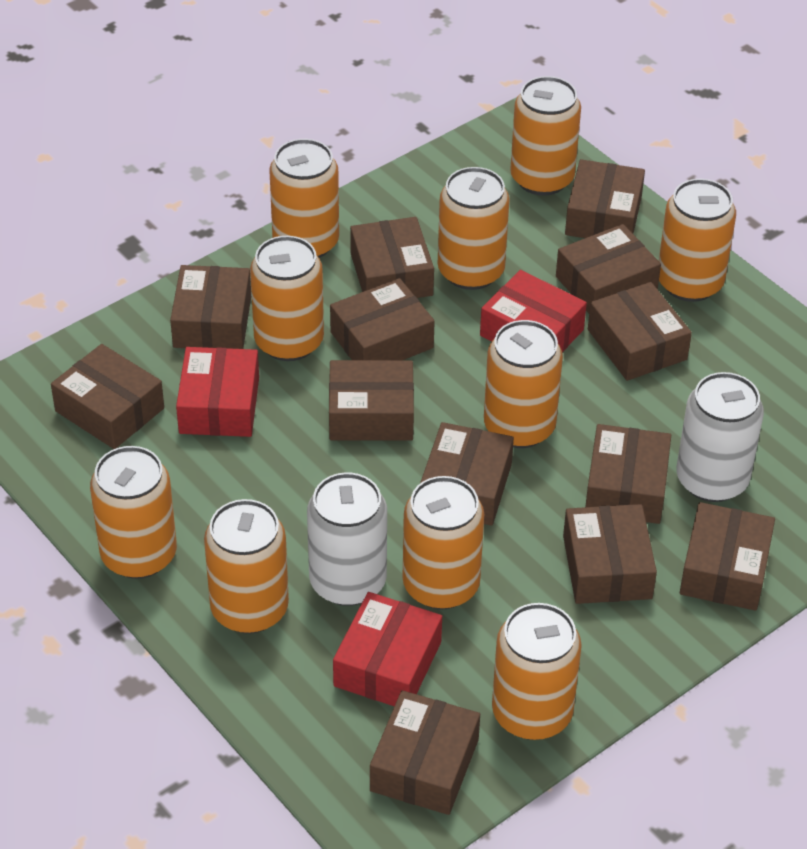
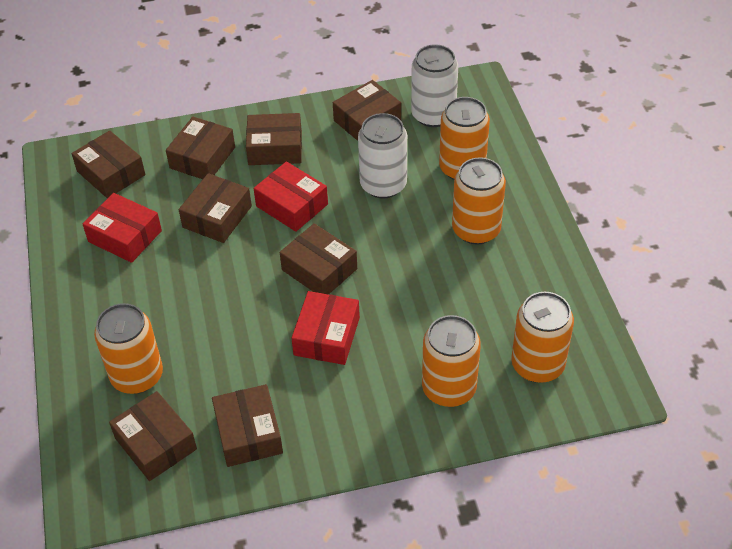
brown box: [51,344,164,449] [170,265,251,349] [329,360,414,440] [330,278,435,360] [350,217,434,298] [370,690,480,815] [420,422,514,526] [556,224,661,313] [563,504,657,604] [565,159,645,238] [585,424,671,524] [588,282,692,381] [680,502,775,611] = 13 -> [72,131,145,199] [109,391,197,481] [166,117,235,179] [179,173,252,243] [212,384,283,467] [246,113,302,165] [280,223,357,295] [333,80,401,141] = 8
orange can: [90,446,177,579] [204,499,289,634] [250,236,324,361] [269,139,339,258] [403,476,484,610] [438,167,510,290] [484,320,563,448] [492,603,582,740] [510,76,581,195] [659,179,736,302] = 10 -> [94,303,163,394] [422,315,481,407] [439,97,490,180] [452,157,506,244] [511,292,574,383] = 5

